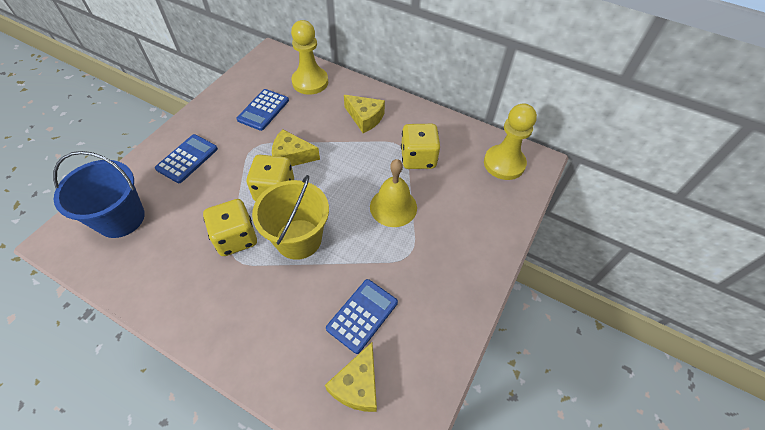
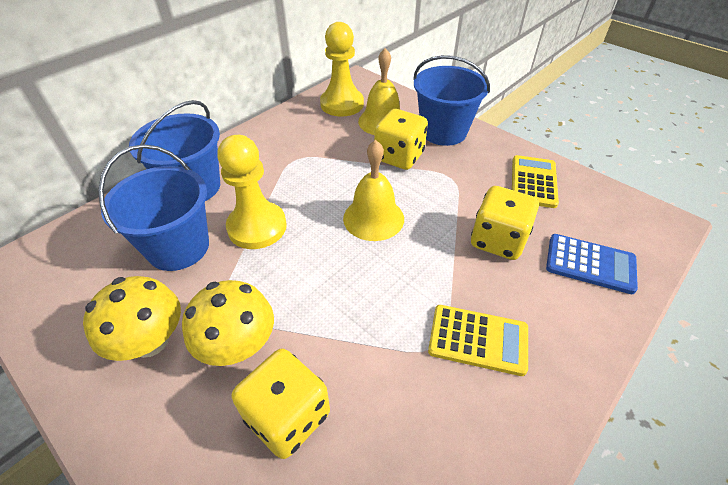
blue bucket: [53,151,145,238] = 1 -> [98,144,209,271] [129,100,220,201] [413,55,490,146] = 3
blue calculator: [155,134,218,183] [236,89,289,131] [326,279,398,354] = 3 -> [546,234,638,294] = 1
yellow bell: [370,159,417,227] = 1 -> [343,140,404,241] [358,48,400,135] = 2
yellow bucket: [252,175,329,260] = 1 -> none = 0
yellow calculator: none = 0 -> [428,305,528,376] [512,155,559,208] = 2
yellow cheese: [272,129,320,166] [325,342,377,412] [344,95,385,133] = 3 -> none = 0
yellow mushroom: none = 0 -> [83,276,181,361] [182,280,274,366] = 2

